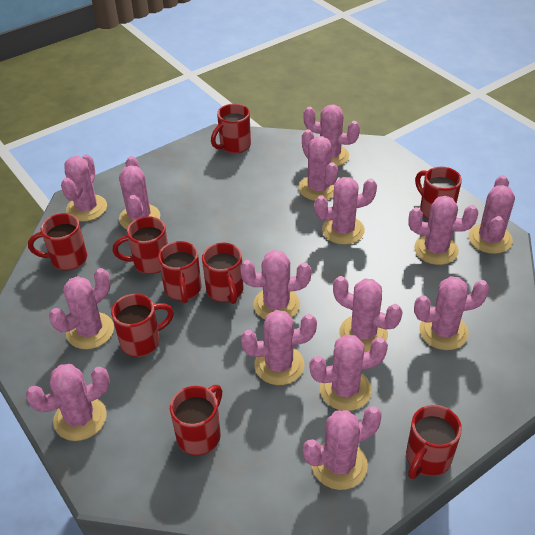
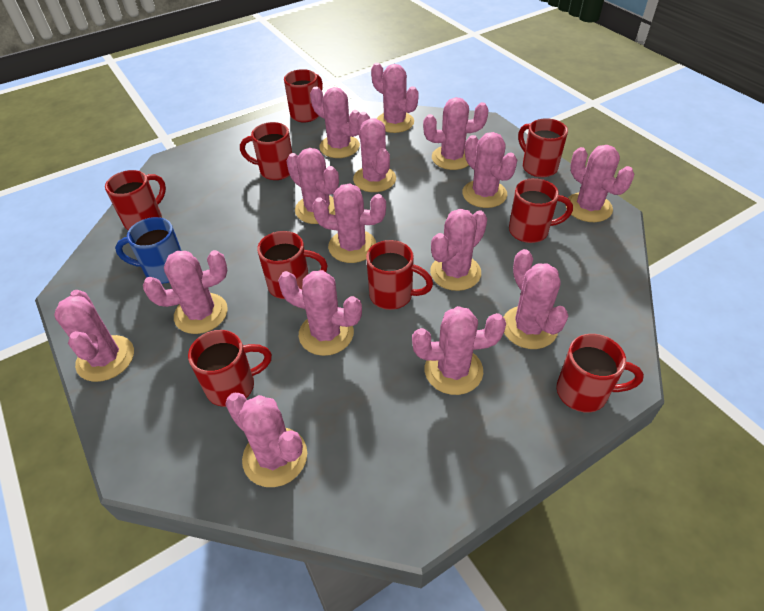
blue mug: none = 0 -> [115,217,182,284] = 1

